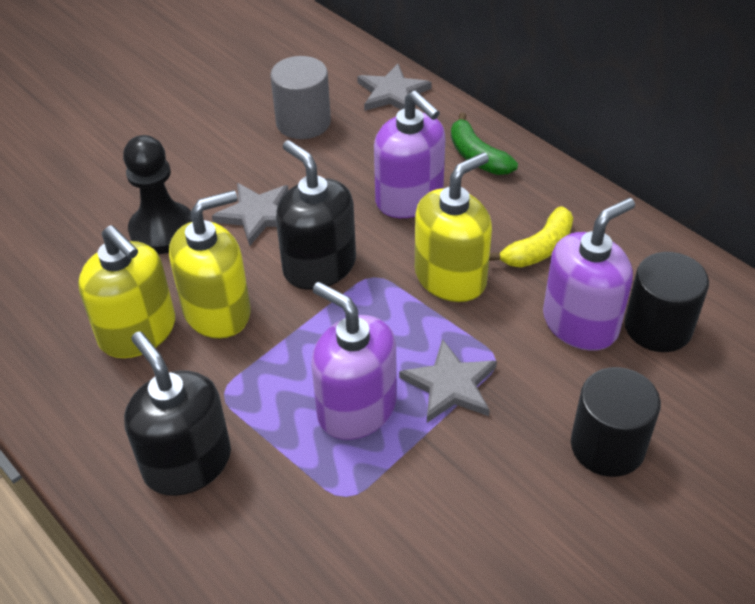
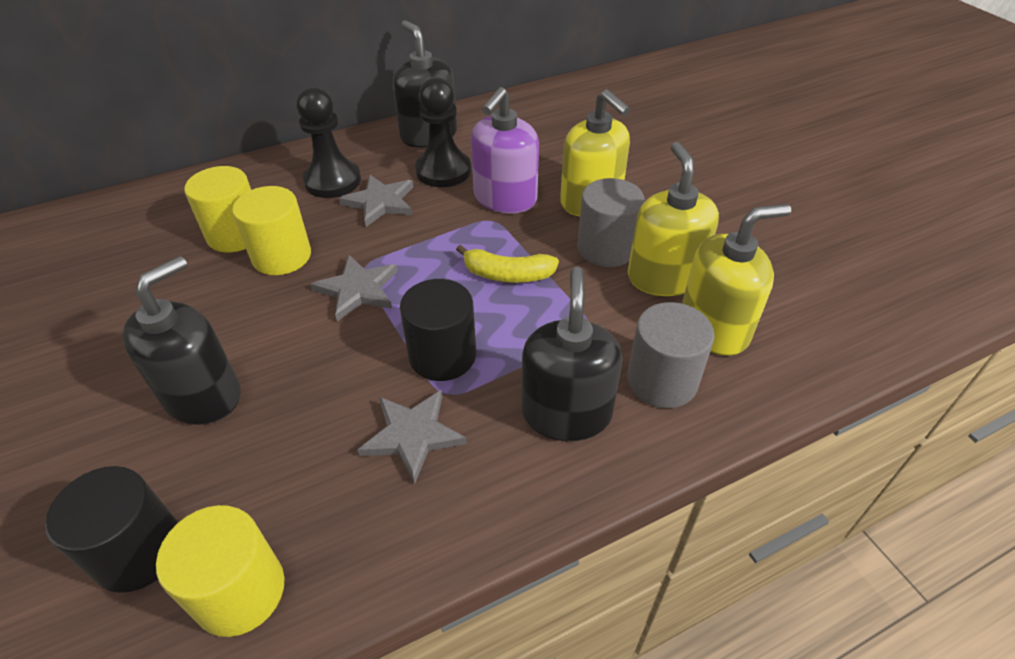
black pawn: [123,135,192,254] = 1 -> [296,87,361,198] [415,77,471,187] = 2
black soap dispenser: [124,331,231,496] [276,140,356,290] = 2 -> [122,256,241,425] [393,20,457,148] [521,267,623,441] = 3
green banana: [451,113,518,175] = 1 -> none = 0
grey cylinder: [270,56,331,139] = 1 -> [577,178,644,267] [627,302,715,408] = 2
purple soap dispenser: [311,282,397,440] [374,91,445,218] [543,198,635,351] = 3 -> [471,87,539,213] = 1
yellow cylinder: none = 0 -> [156,505,284,637] [184,166,251,252] [232,186,311,275] = 3

